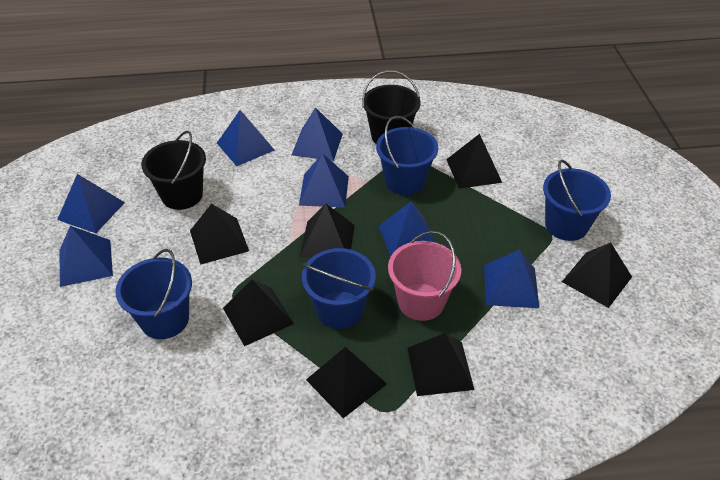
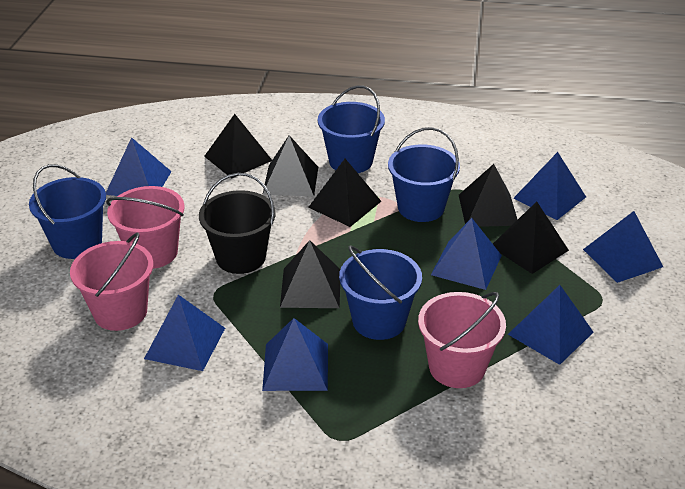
black bucket: [141,131,206,210] [362,70,421,143] = 2 -> [199,173,276,274] = 1
black pyramid: [190,204,249,265] [223,280,294,346] [300,204,355,258] [306,347,387,418] [407,333,474,396] [446,134,502,189] [562,242,632,308] = 7 -> [204,114,272,179] [262,135,318,197] [280,240,340,308] [308,159,381,227] [459,164,518,227] [493,201,569,274] = 6
pink bucket: [388,231,461,321] = 1 -> [70,232,153,331] [106,186,185,269] [418,292,506,388] = 3

